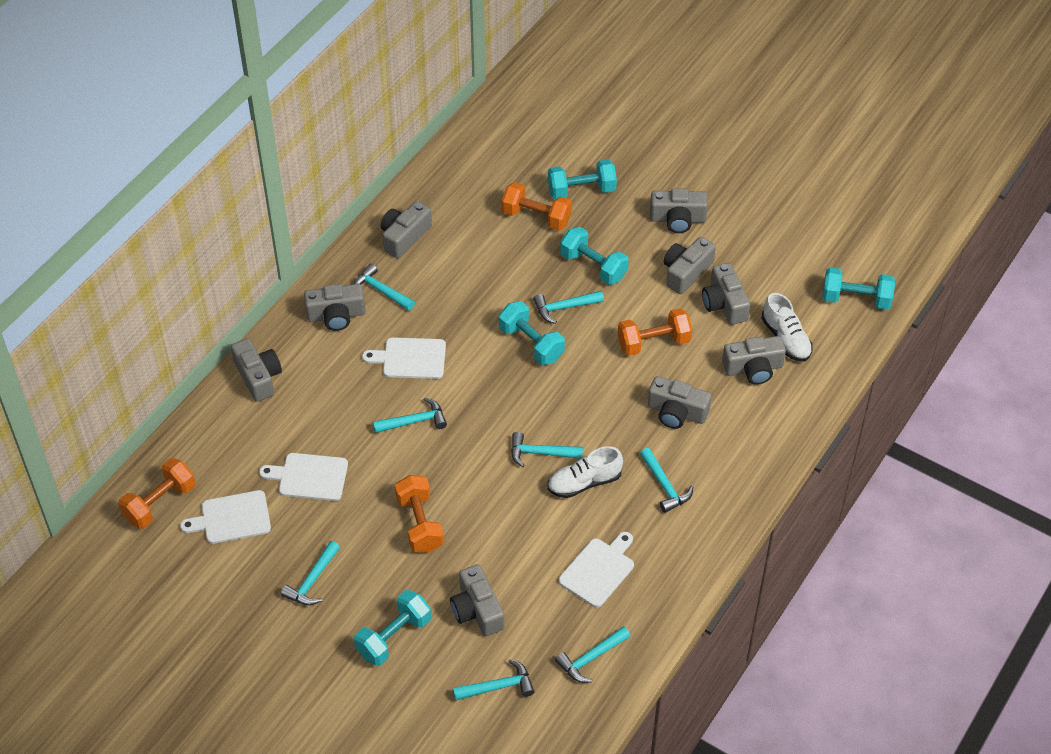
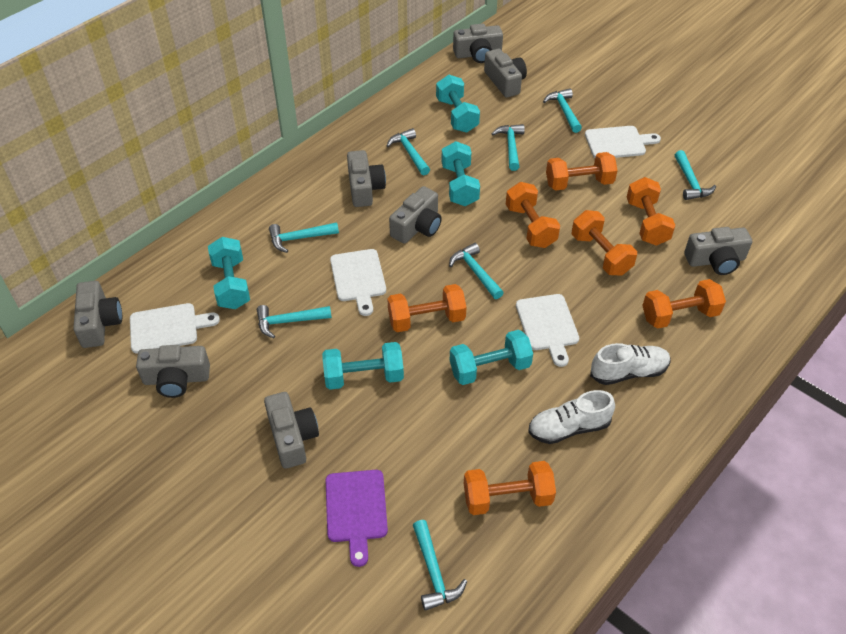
grey camera: [231,338,282,402] [304,284,365,331] [381,201,432,258] [450,564,504,636] [648,376,712,429] [650,188,708,233] [664,237,716,294] [702,263,750,325] [722,336,786,385] = 9 -> [73,281,122,348] [136,345,210,398] [264,392,319,469] [347,150,386,207] [389,186,442,244] [453,24,503,63] [484,49,527,98] [684,227,752,275] = 8
orange dumbbell: [118,458,195,529] [395,475,444,553] [502,182,572,231] [618,308,692,356] = 4 -> [387,284,466,332] [464,461,556,515] [506,182,560,248] [546,152,618,191] [571,210,637,276] [627,177,675,246] [642,279,726,329] = 7
purple cutting board: none = 0 -> [325,470,388,567] = 1

